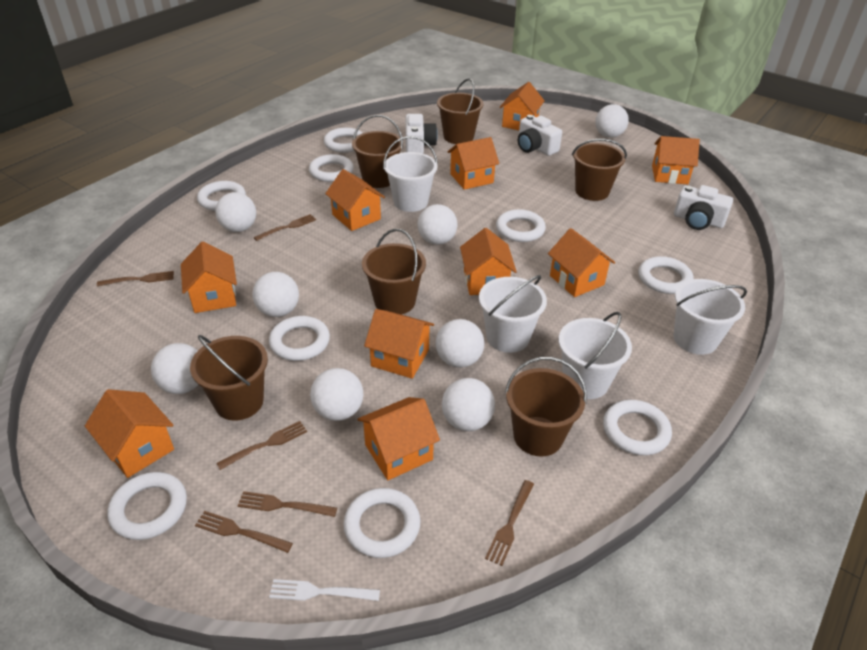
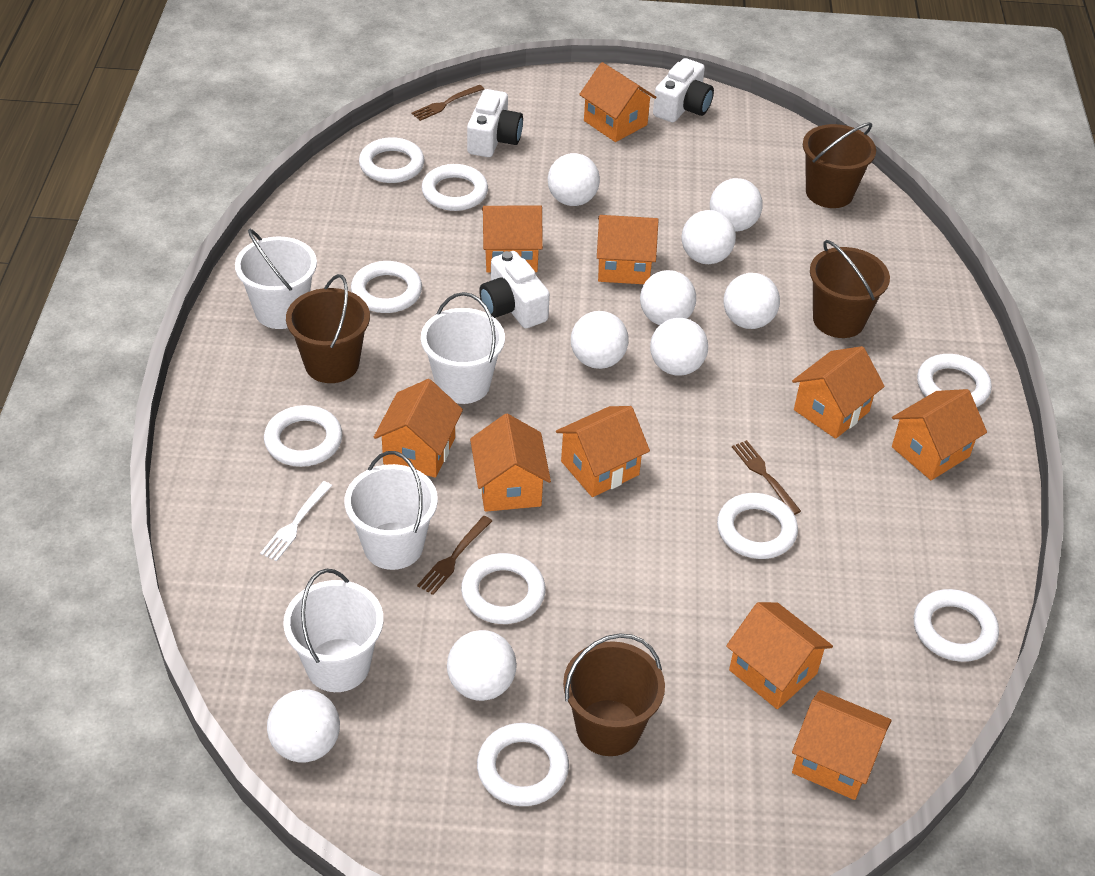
brown bucket: [190,335,268,420] [352,115,403,188] [362,229,426,315] [437,79,484,144] [505,357,587,456] [572,139,627,201] = 6 -> [286,274,370,383] [563,633,665,756] [803,122,876,208] [810,240,890,338] = 4
brown fork: [97,271,174,286] [195,511,293,553] [217,421,307,470] [237,491,337,517] [253,214,316,241] [485,480,534,566] = 6 -> [412,85,484,121] [417,516,492,595] [732,440,801,515] = 3
white ball: [151,343,198,394] [215,192,256,232] [252,272,299,317] [310,368,363,421] [417,204,458,245] [436,319,484,368] [442,378,495,431] [595,104,629,138] = 8 -> [267,689,340,762] [447,630,517,701] [548,153,600,206] [571,311,629,369] [640,270,696,325] [650,318,708,376] [681,210,736,264] [710,178,763,231] [723,273,780,329] = 9

